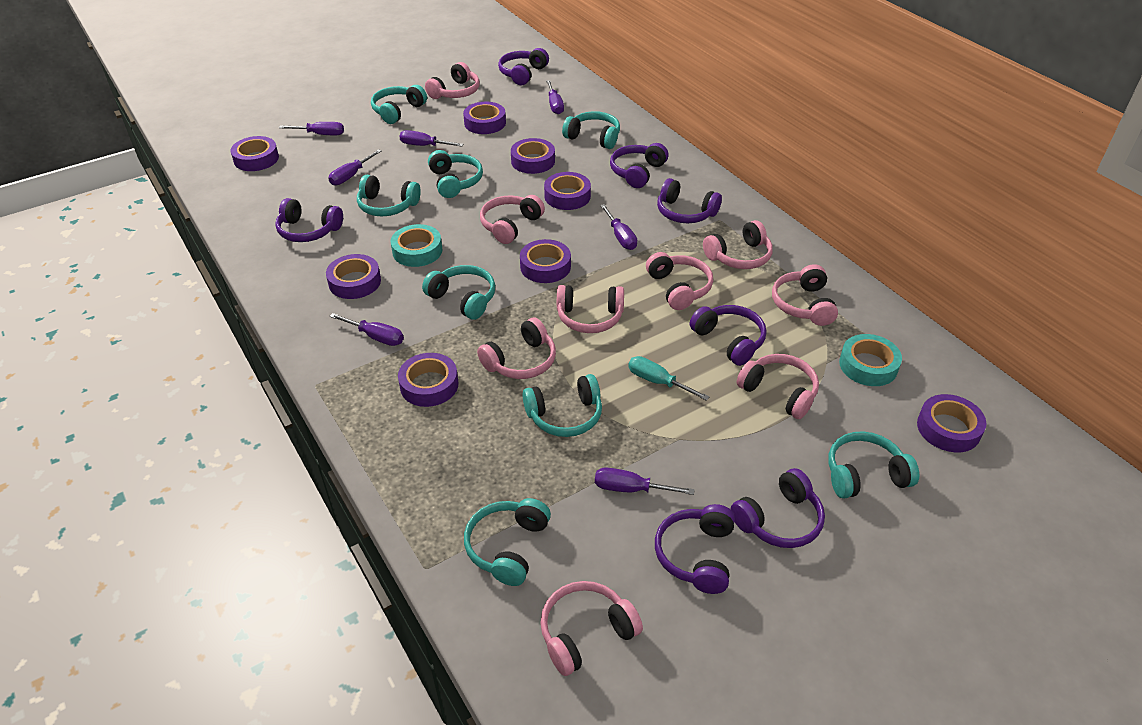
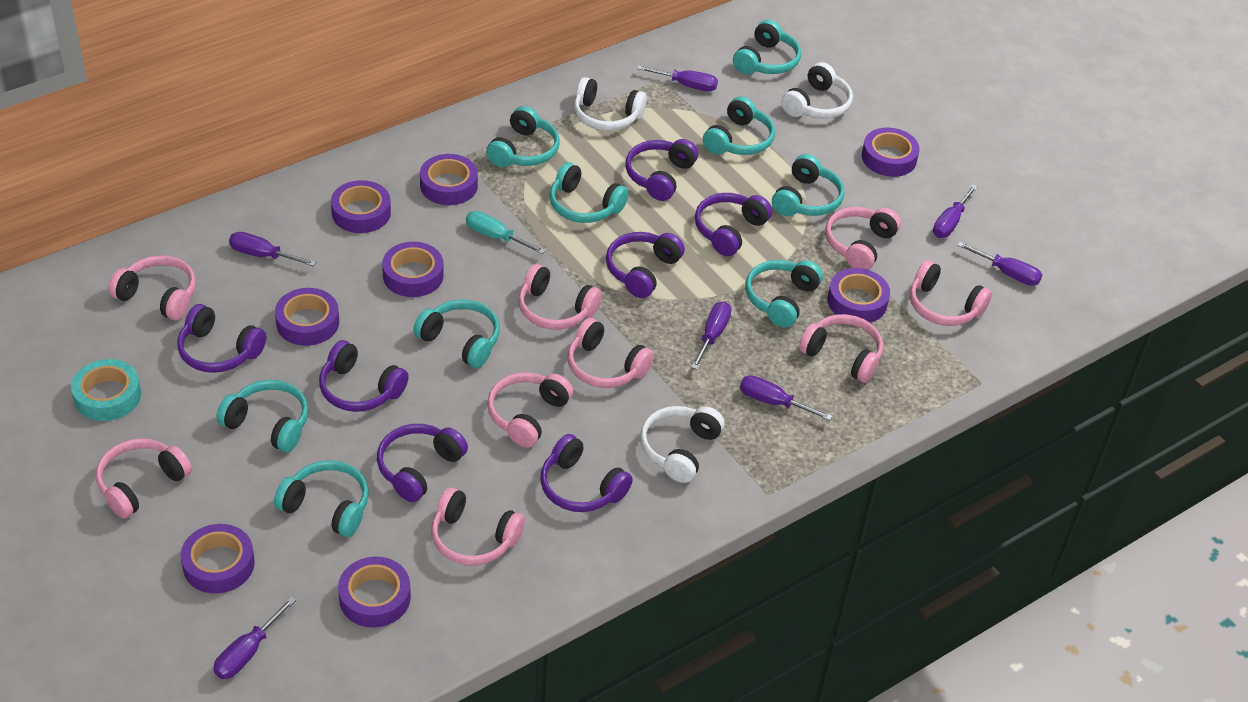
turquoise headphones: [357,175,421,216] [371,85,427,124] [422,265,495,320] [428,150,483,198] [464,498,551,586] [522,374,602,437] [562,111,620,149] [828,431,919,499] = 8 -> [216,380,308,452] [274,460,369,537] [413,299,500,368] [486,106,560,167] [549,162,629,223] [703,96,775,155] [733,20,801,74] [745,260,823,328] [772,154,844,216] = 9
turquoise tape: [391,224,443,267] [839,334,902,386] = 2 -> [71,359,141,421] = 1
white headphones: none = 0 -> [574,77,647,131] [640,406,725,483] [781,62,853,118] = 3

